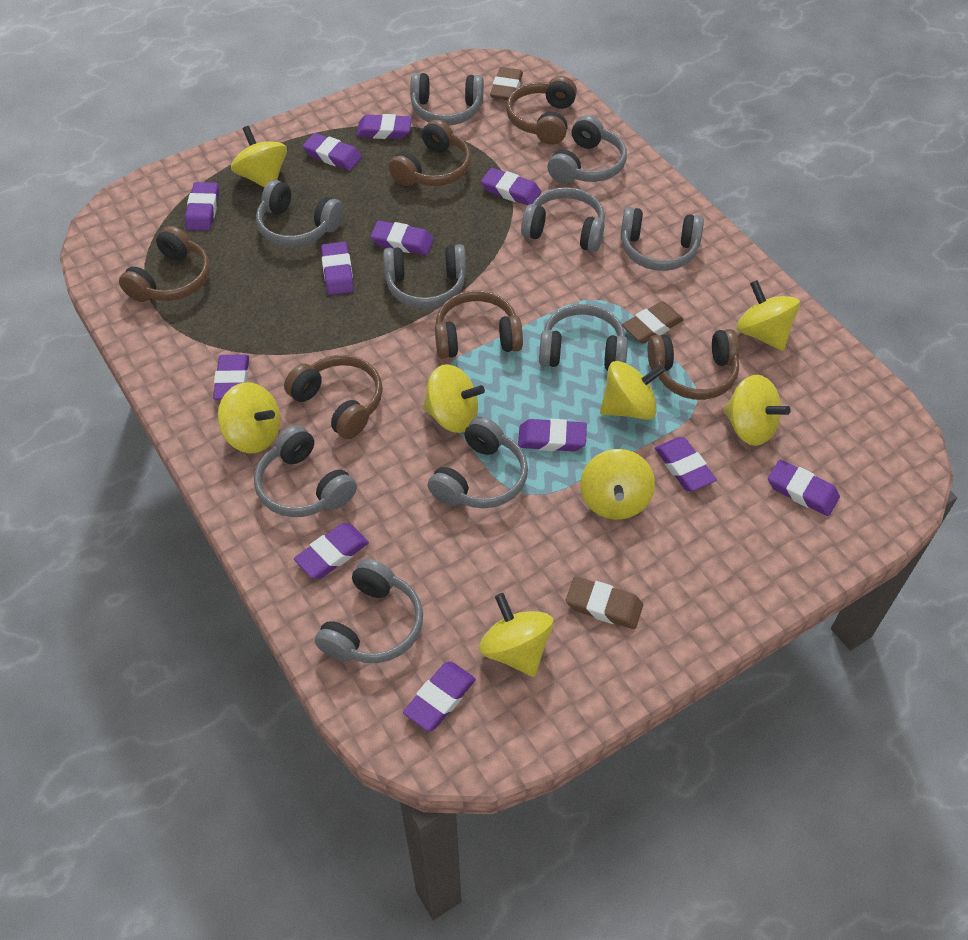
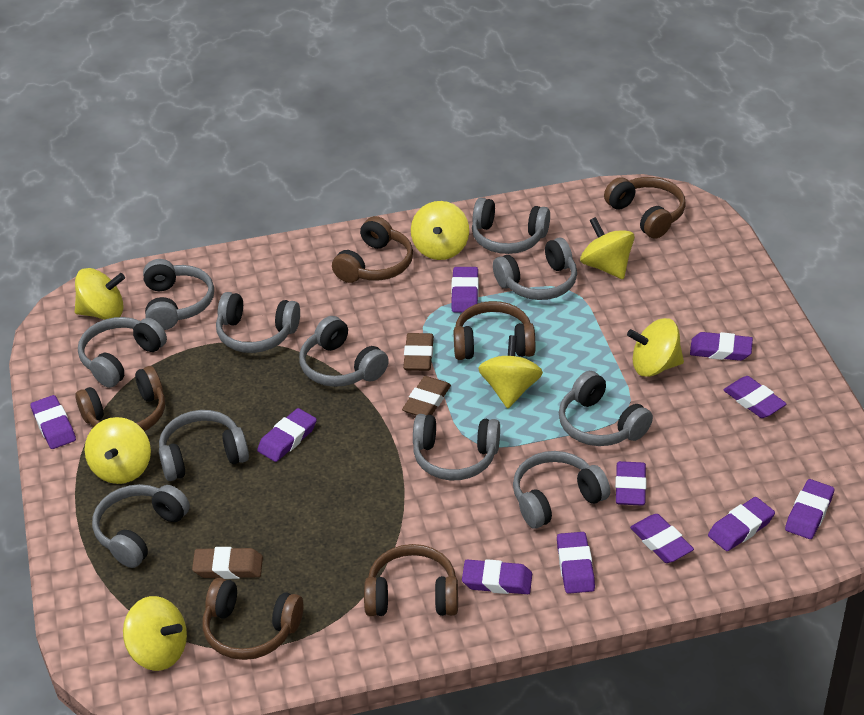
grey headphones: [254,425,357,517] [256,180,343,246] [315,559,423,663] [383,244,466,308] [410,73,484,125] [428,417,528,508] [521,187,605,252] [539,304,628,371] [547,115,627,184] [620,207,704,271] = 10 -> [78,317,167,388] [92,484,190,568] [143,259,214,330] [159,410,249,481] [216,292,300,353] [299,316,389,387] [413,414,500,480] [472,198,550,254] [493,238,577,300] [513,451,610,529] [559,371,653,446] = 11
purple eraser: [185,182,219,231] [213,355,249,400] [294,523,369,579] [302,133,362,171] [321,242,354,295] [356,114,412,139] [370,221,434,255] [403,661,476,731] [481,168,541,205] [518,419,587,451] [655,437,717,491] [768,460,840,516] = 12 -> [30,395,76,449] [257,408,317,462] [451,267,479,312] [462,559,532,594] [557,532,595,594] [615,461,646,506] [630,514,694,563] [690,332,753,361] [708,497,775,551] [723,376,787,418] [785,479,834,539] = 11
yellow spinning top: [218,382,281,453] [231,126,287,188] [423,364,485,433] [479,593,554,677] [580,449,655,520] [600,361,666,420] [723,375,791,446] [736,280,800,351] = 8 -> [75,268,125,320] [85,417,151,484] [123,596,187,671] [411,201,469,260] [478,335,543,408] [580,217,635,279] [627,318,684,377] = 7

